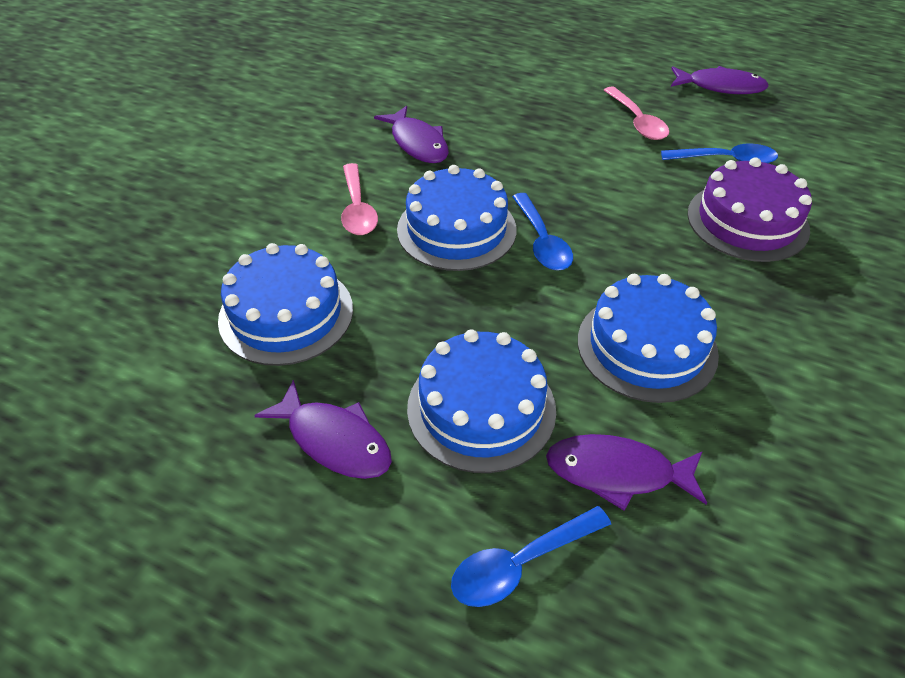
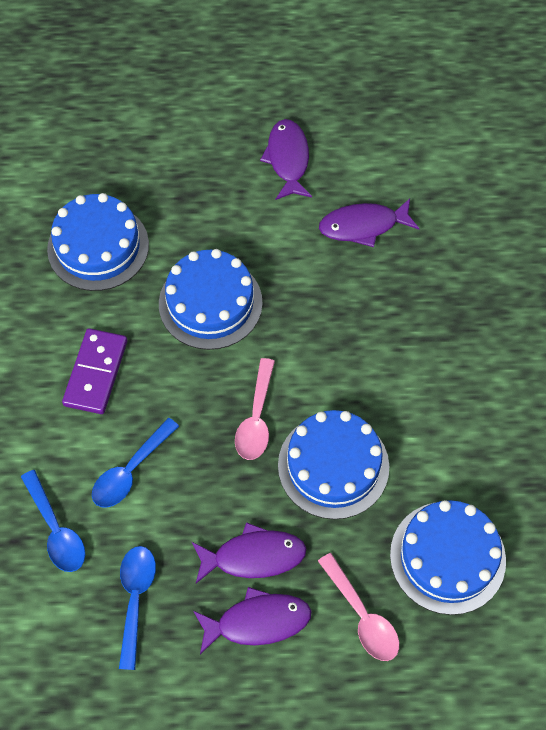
purple cake: [687,157,812,262] = 1 -> none = 0
purple domino: none = 0 -> [62,328,127,414] = 1

